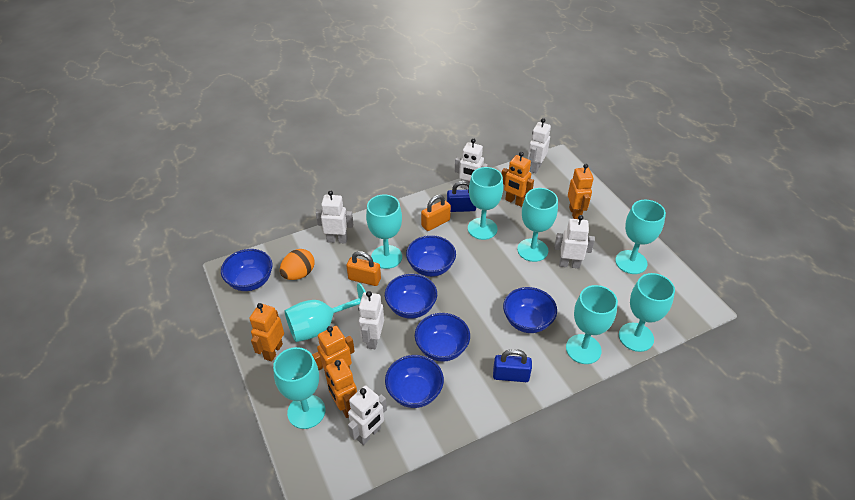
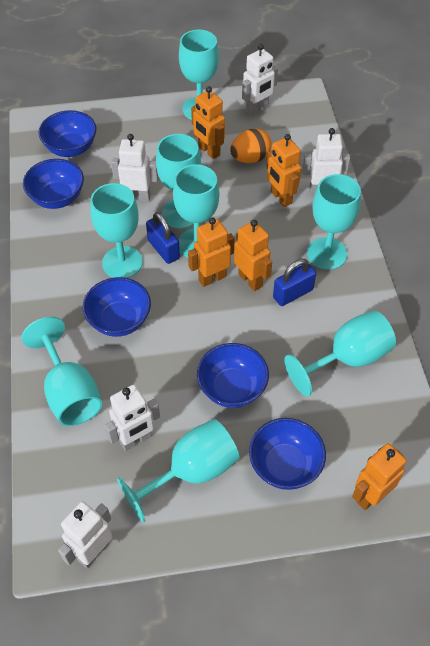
blue bowl: [221,249,272,291] [385,274,437,319] [385,355,444,408] [406,235,456,277] [415,313,470,362] [503,287,557,333] = 6 -> [23,159,84,209] [38,110,96,157] [83,277,151,337] [197,343,269,408] [249,418,326,490] = 5
orange padlock: [346,251,381,286] [421,195,451,231] = 2 -> none = 0
white robot: [316,190,353,244] [348,386,387,445] [358,291,384,349] [455,138,488,189] [528,118,551,173] [554,215,595,269] = 6 -> [58,501,112,568] [105,384,160,451] [111,134,158,202] [242,44,278,116] [302,128,350,196] = 5

